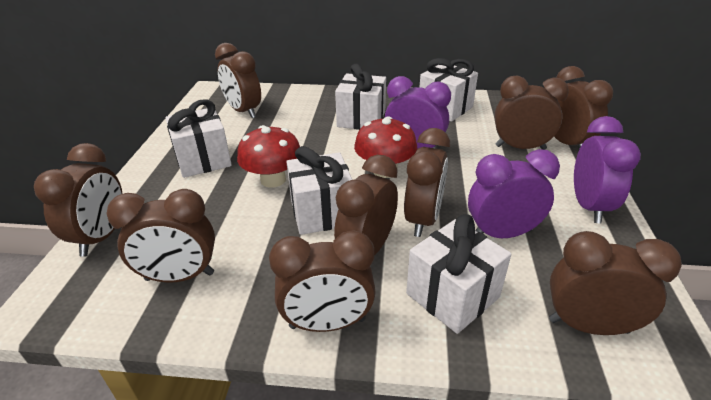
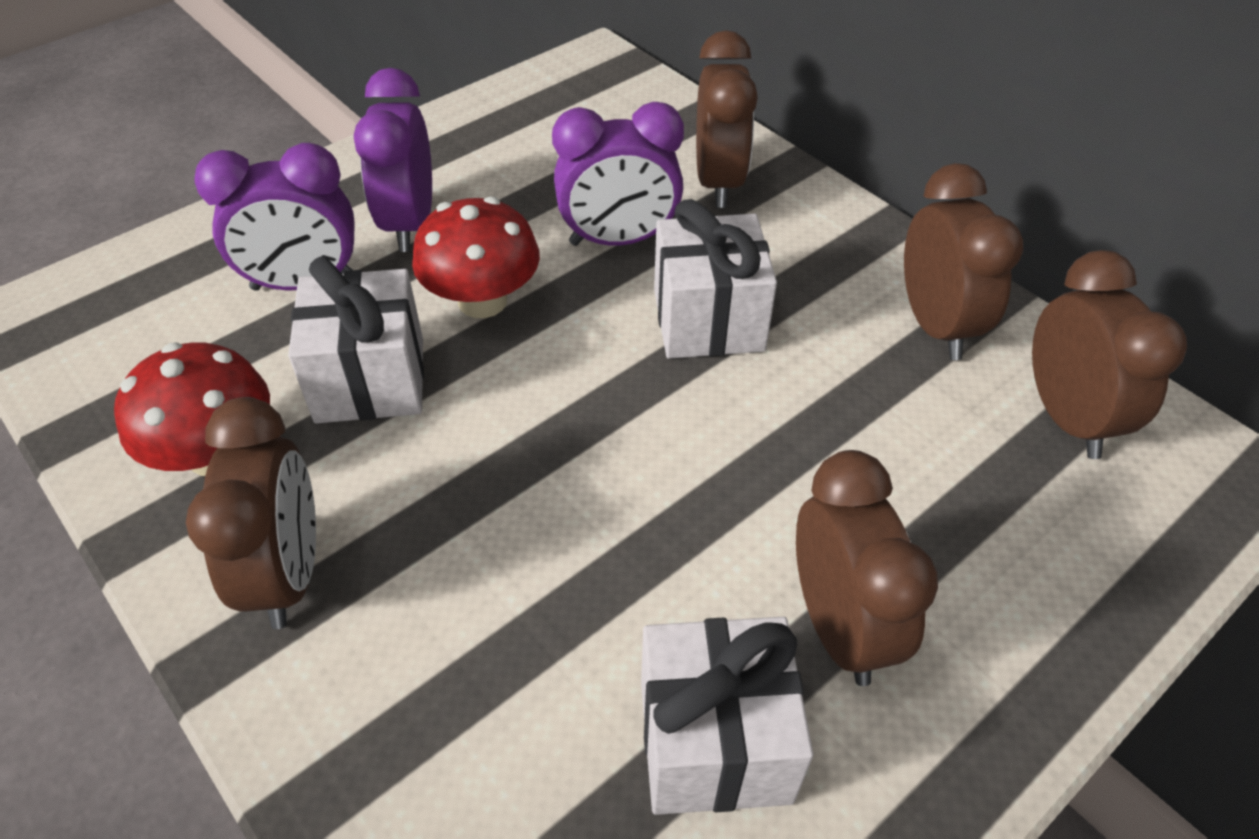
brown clock: [34,143,123,257] [106,189,215,282] [215,43,261,118] [269,230,376,332] [334,155,398,256] [404,128,450,237] [494,76,569,150] [549,231,682,335] [554,66,613,149] = 9 -> [186,397,316,629] [696,30,758,208] [796,450,938,686] [904,163,1023,360] [1032,250,1187,459] = 5
white gift: [165,99,232,178] [286,146,352,235] [335,64,386,130] [406,214,511,334] [419,58,478,122] = 5 -> [288,256,424,423] [641,617,813,815] [654,199,777,359] = 3

